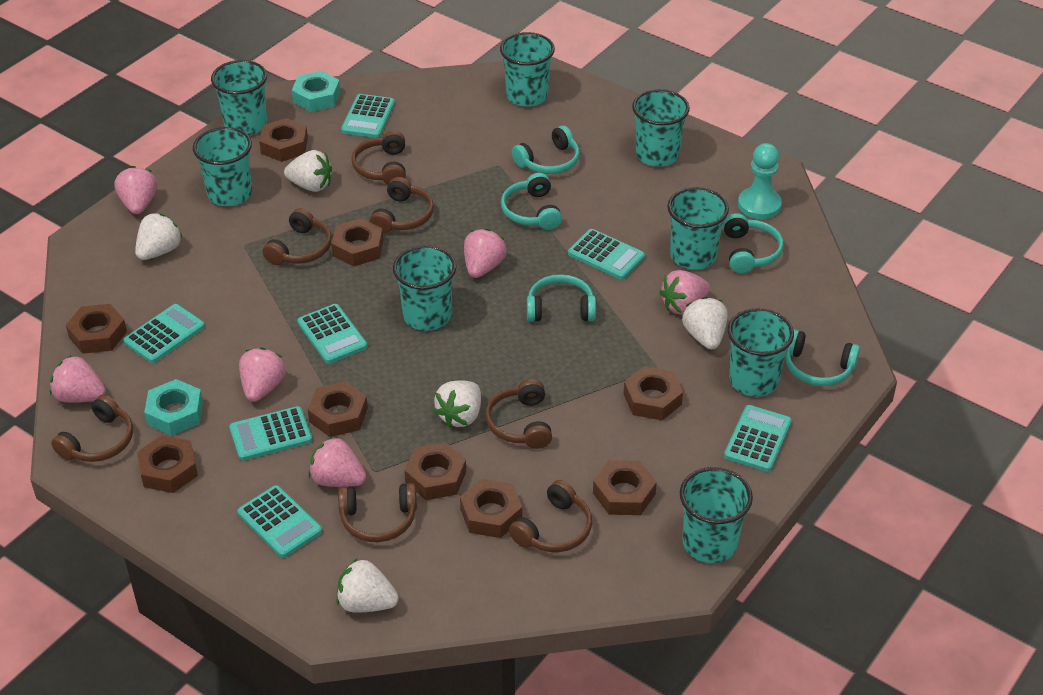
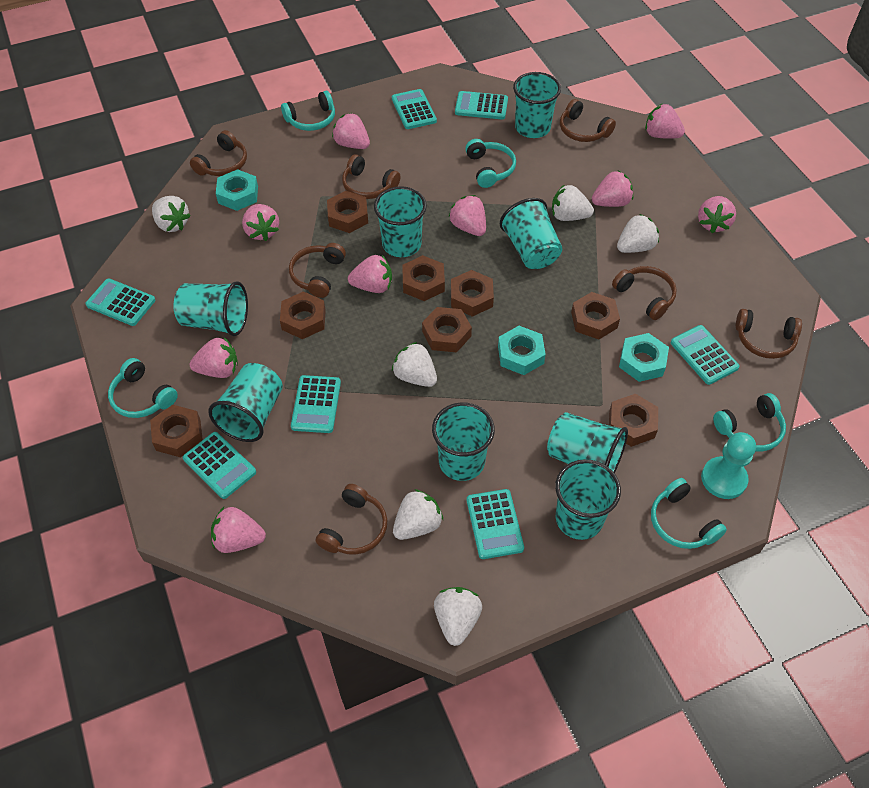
brown nut: [66,304,127,354] [137,435,198,493] [259,118,308,162] [308,381,368,437] [331,218,383,266] [404,442,466,500] [460,479,522,538] [593,460,657,515] [623,366,683,420] = 9 -> [150,405,203,458] [280,291,326,339] [327,191,368,233] [402,255,445,301] [422,307,472,352] [451,270,494,317] [571,292,620,340] [609,394,658,447] = 8
pink strawberry: [50,355,106,403] [114,166,157,214] [239,347,286,402] [309,437,366,487] [464,228,507,278] [659,270,710,315] = 6 -> [190,337,238,378] [211,507,266,553] [242,204,279,241] [332,113,370,149] [348,255,392,293] [449,195,486,236] [592,171,633,207] [645,103,685,139] [698,196,736,233] = 9
turquoise nut: [144,379,203,436] [292,71,340,112] = 2 -> [216,169,258,211] [498,326,546,375] [619,333,669,382] = 3
white strawberry: [135,213,183,260] [284,150,332,192] [337,559,399,612] [434,380,481,428] [682,297,727,349] = 5 -> [152,196,191,232] [392,342,437,387] [393,489,443,540] [434,587,482,646] [552,184,594,221] [617,214,659,253] = 6

